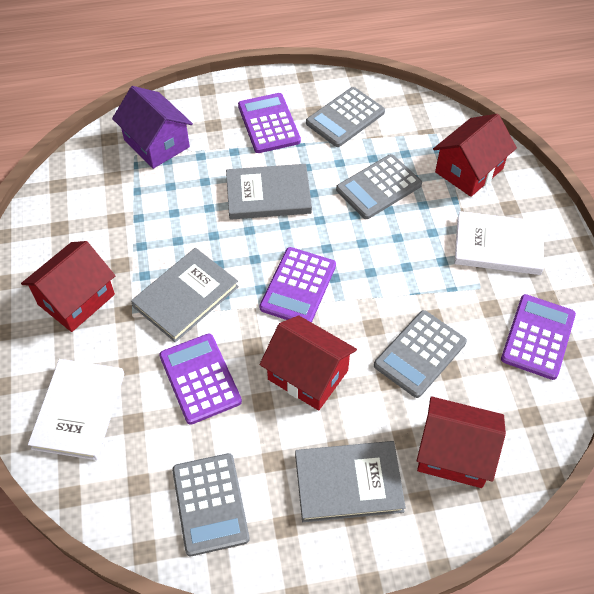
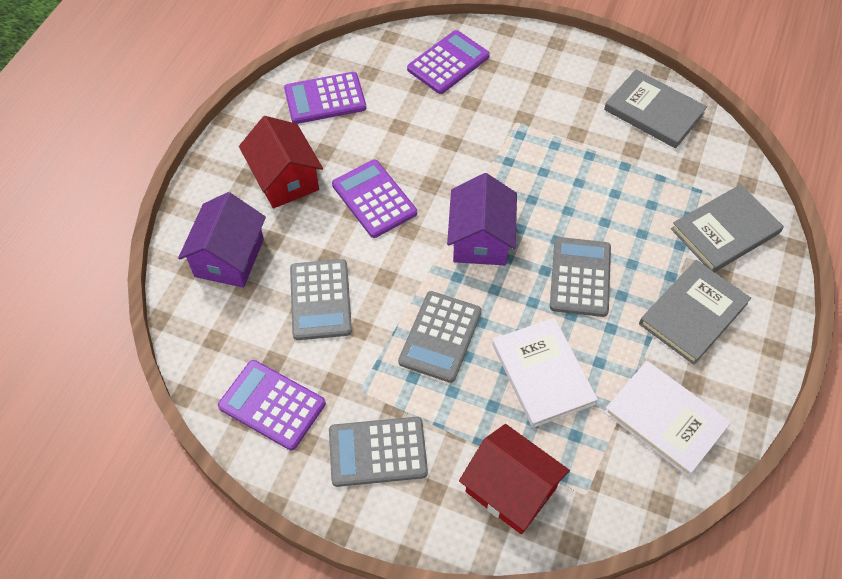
purple house: [112,86,193,169] = 1 -> [178,192,266,288] [447,173,517,265] = 2
red house: [21,241,115,332] [260,315,357,411] [417,396,506,488] [433,114,517,197] = 4 -> [239,116,323,208] [459,424,570,534] = 2

